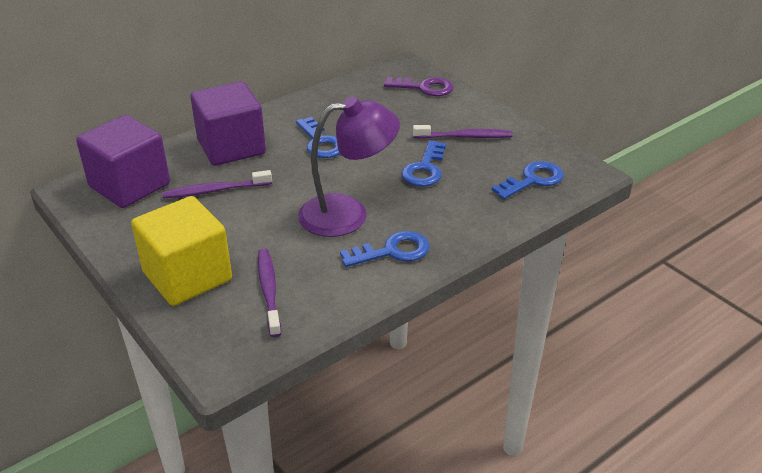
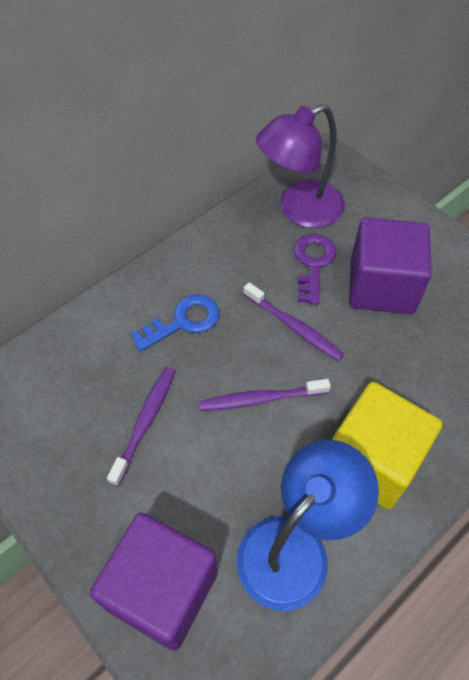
blue key: [296,117,340,158] [340,231,430,267] [401,140,446,187] [491,161,564,199] = 4 -> [130,294,220,352] = 1
blue lamp: none = 0 -> [236,440,379,611] = 1

